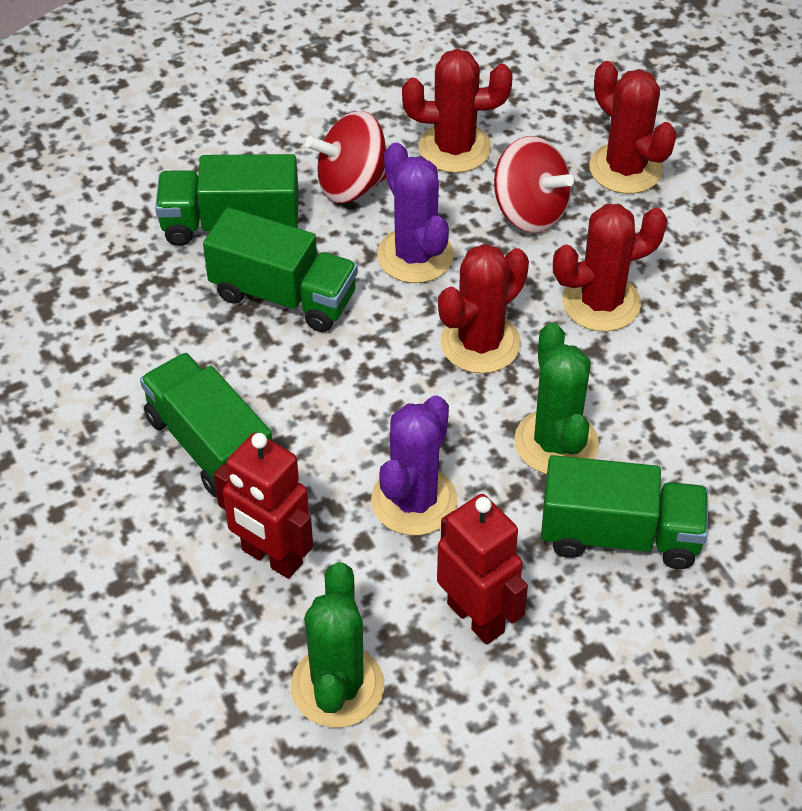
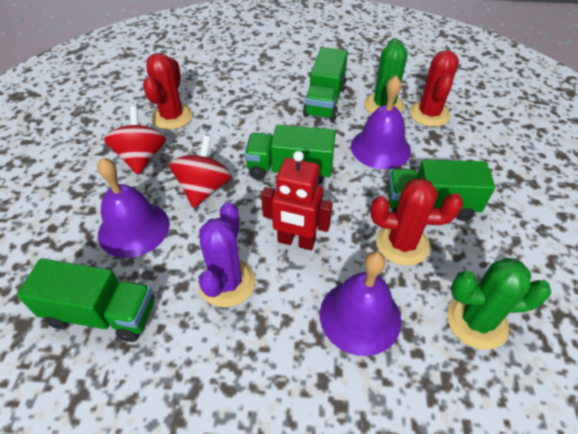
purple bell: none = 0 -> [97,157,169,258] [320,251,401,356] [351,75,411,169] = 3
purple cactus: [371,395,457,536] [377,142,454,283] = 2 -> [199,202,256,307] = 1
red cactus: [402,49,513,173] [438,244,529,374] [553,204,668,332] [589,61,677,194] = 4 -> [143,53,193,130] [371,178,463,266] [409,50,459,127] = 3
red robot: [214,432,313,579] [437,494,528,645] = 2 -> [261,151,333,250] = 1

